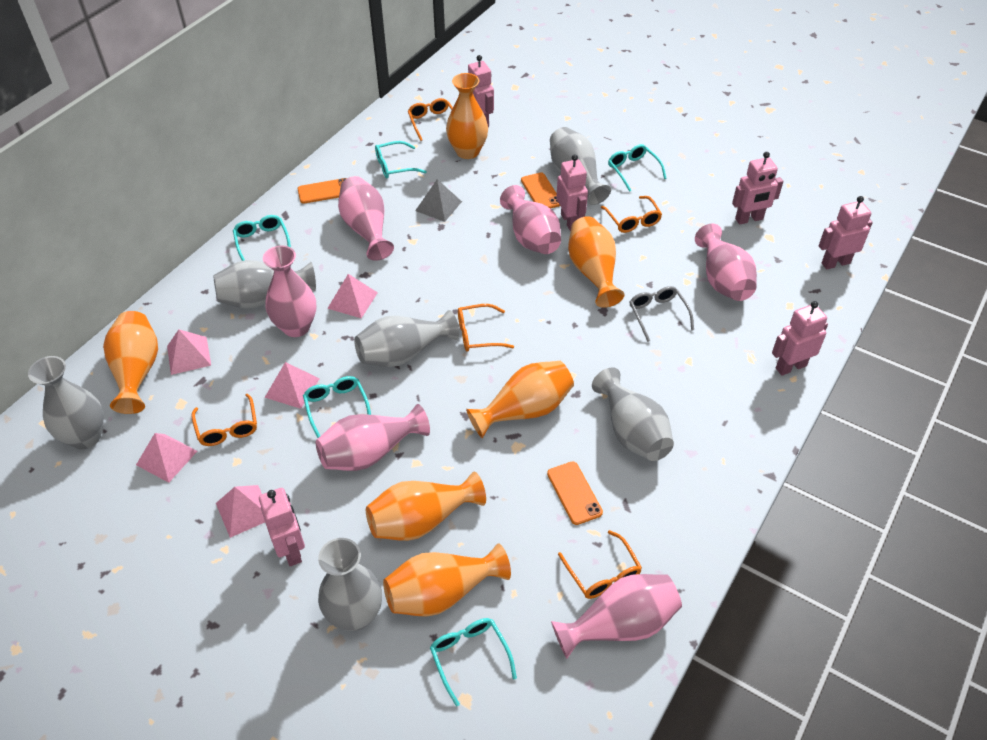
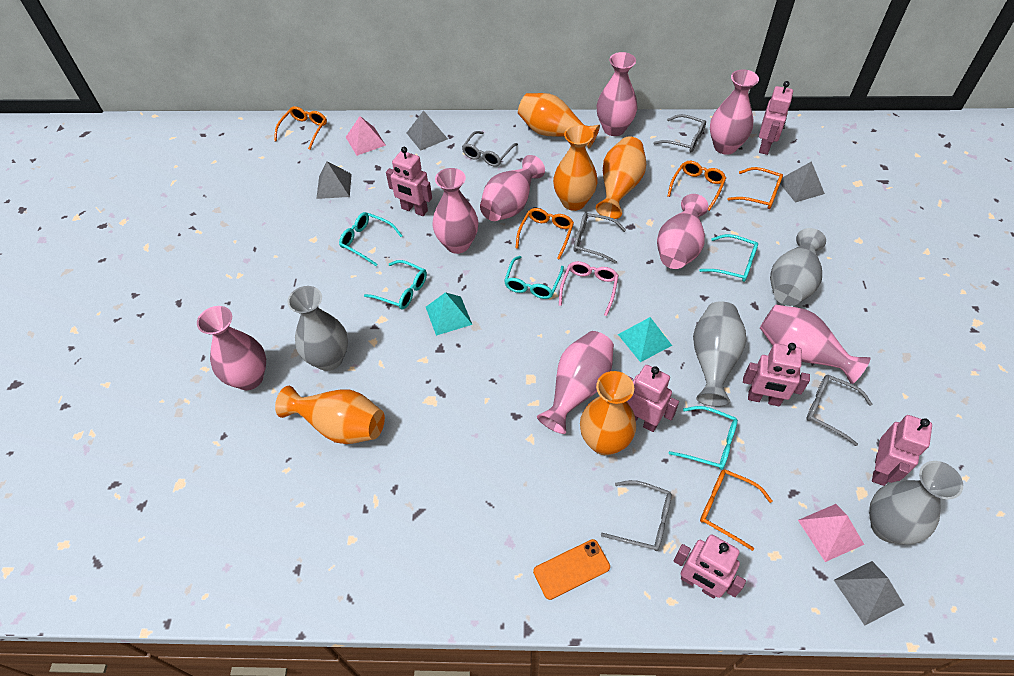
grey glasses: [630,286,694,342] = 1 -> [462,131,518,167] [574,213,626,264] [601,480,672,551] [653,114,706,152] [807,375,872,446] = 5
grey pyramid: [415,179,462,222] = 1 -> [316,161,352,199] [407,110,448,151] [777,161,825,203] [834,561,904,625] = 4
grey vase: [28,356,104,449] [213,260,316,309] [318,538,382,631] [354,310,459,367] [550,127,611,205] [592,367,674,461] = 6 -> [287,286,348,371] [693,301,746,407] [770,228,826,306] [869,461,963,544] = 4
orange phone: [298,178,347,204] [521,172,560,208] [547,461,603,525] = 3 -> [533,539,610,600] = 1
orange vase: [103,311,158,414] [366,472,486,541] [383,543,511,617] [446,73,488,159] [466,361,574,438] [568,216,624,308] = 6 -> [275,386,385,444] [518,93,600,148] [553,125,598,211] [580,371,636,455] [596,136,646,219] = 5
pink glasses: none = 0 -> [559,261,619,316] = 1
pink pyramid: [136,433,197,483] [167,329,211,375] [216,485,265,538] [264,362,320,409] [327,274,378,318] = 5 -> [346,116,386,156] [798,504,864,562] = 2
pink vase: [263,245,316,337] [316,404,430,471] [338,176,394,261] [500,185,561,254] [551,574,682,659] [695,224,757,301] = 6 -> [197,306,266,390] [432,168,479,254] [480,155,545,221] [537,331,614,434] [597,52,638,136] [657,194,708,269] [710,69,759,155] [760,304,871,384] = 8
turquoise pyramid: none = 0 -> [426,292,472,336] [618,317,672,362] = 2

